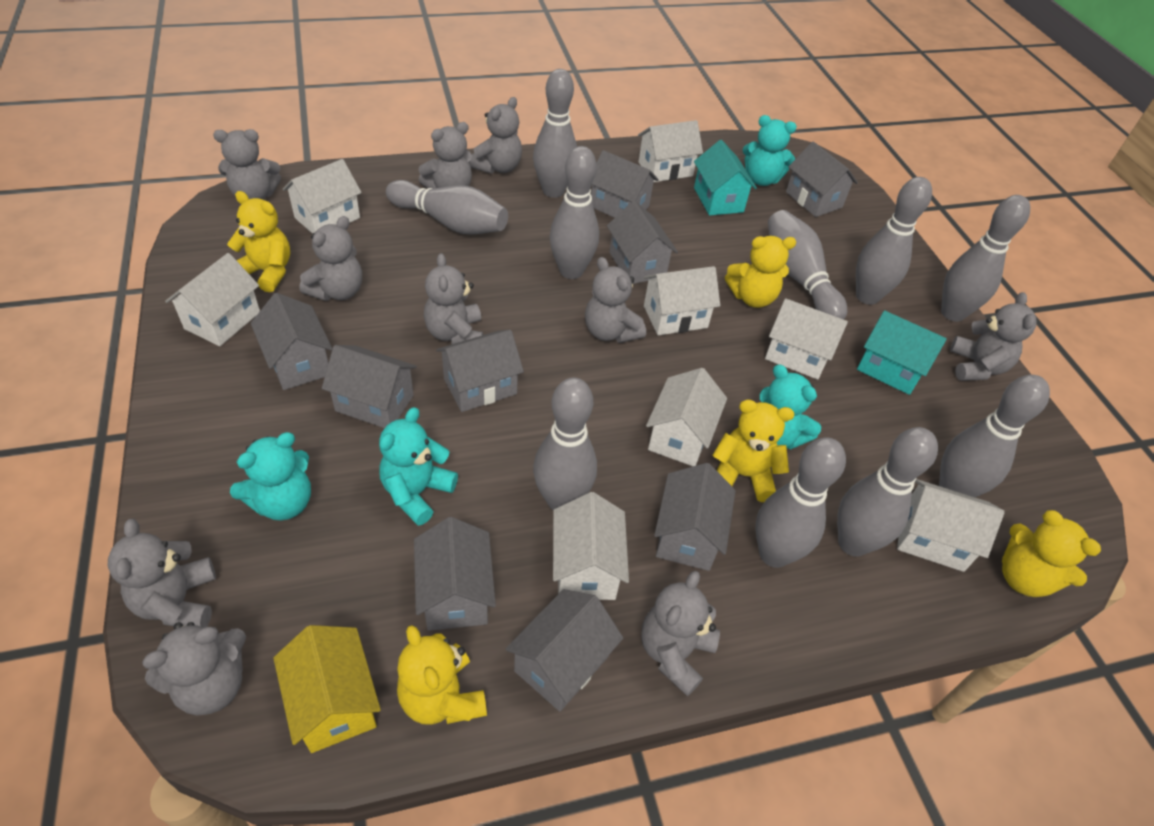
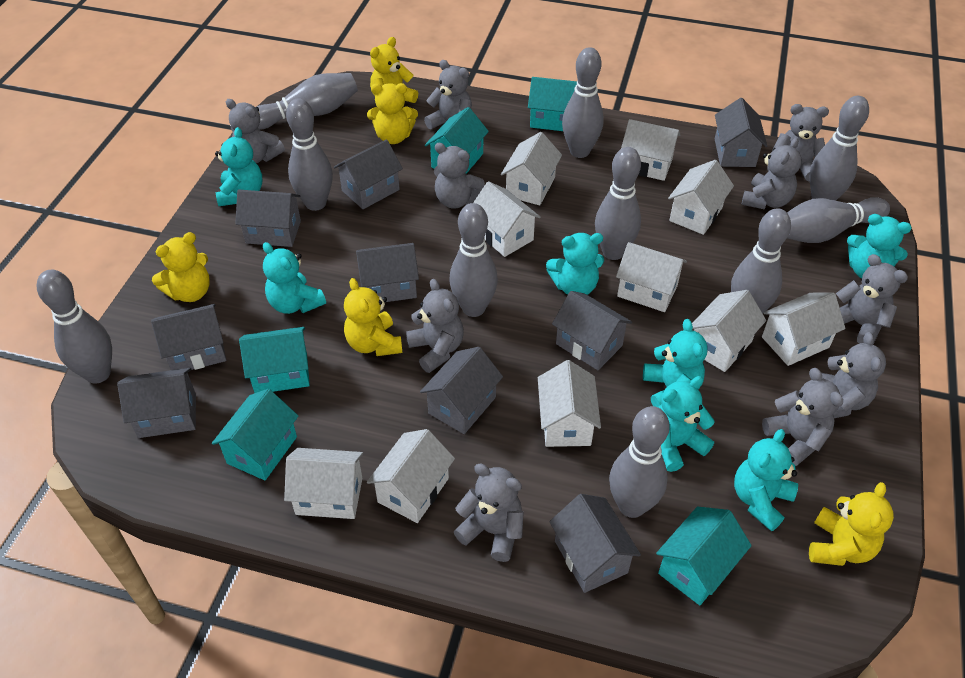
turquoise house: [694,140,757,216] [857,310,947,395] = 2 -> [212,389,298,480] [239,327,310,393] [425,107,489,174] [528,77,577,131] [656,506,752,605] = 5
turquoise teddy bear: [230,432,311,521] [379,407,458,526] [743,115,797,186] [760,364,821,449] = 4 -> [215,127,262,206] [263,242,326,314] [546,233,604,295] [643,319,708,407] [658,376,715,472] [734,429,798,531] [847,214,912,279] = 7
white house: [165,253,260,346] [283,159,362,234] [553,492,629,600] [638,120,703,182] [644,266,720,335] [646,368,727,466] [765,298,848,380] [897,479,1004,572] = 8 -> [284,448,363,519] [367,429,455,523] [473,181,541,257] [501,132,562,205] [538,360,601,447] [616,242,687,312] [621,119,680,181] [668,160,734,235] [692,290,766,372] [762,293,846,366] = 10
yellow house: [273,625,381,753] = 1 -> none = 0

